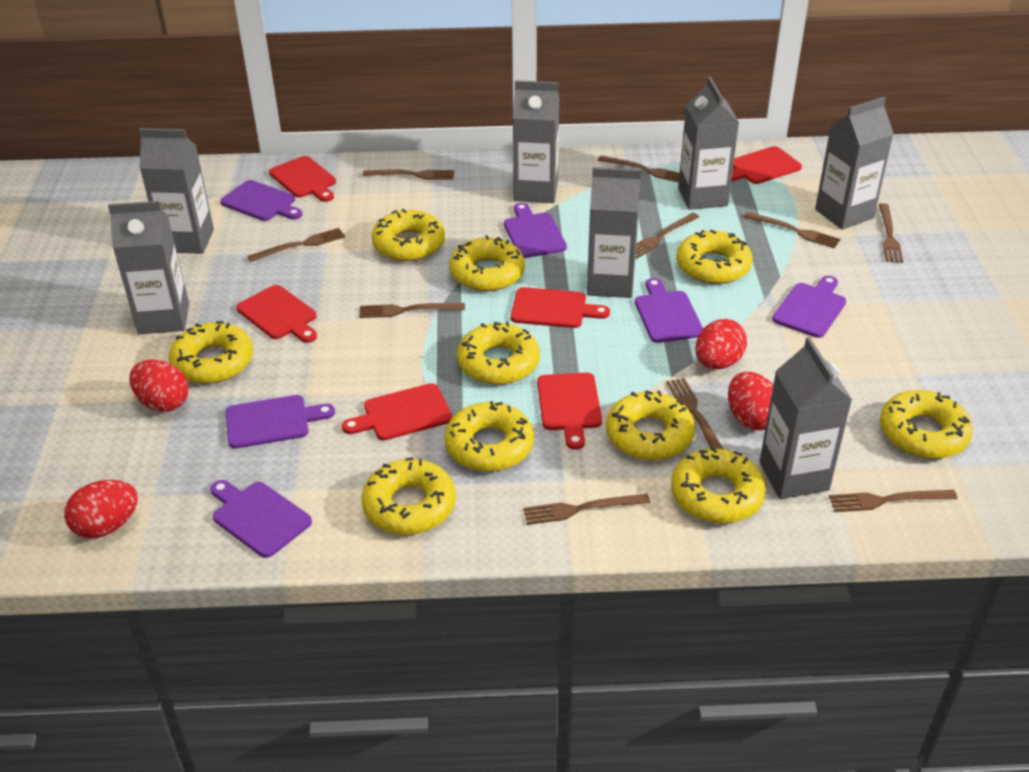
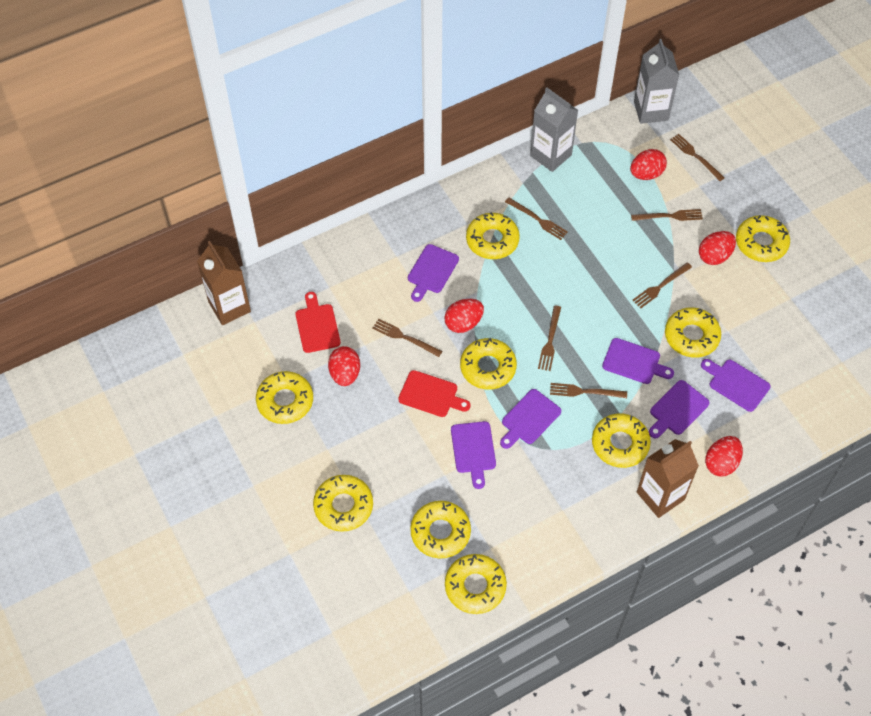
brown carton: none = 0 -> [197,241,251,325] [637,439,699,518] = 2
brown fork: [247,228,345,262] [359,303,465,318] [363,169,454,180] [523,494,650,525] [598,156,680,183] [635,213,699,259] [666,378,723,449] [744,212,841,249] [829,490,958,512] [879,203,903,263] = 10 -> [372,319,442,357] [505,198,568,240] [538,305,561,371] [550,383,627,398] [631,209,703,221] [632,262,692,308] [670,134,725,181] = 7
grey carton: [108,201,189,334] [139,128,214,254] [513,80,559,203] [587,167,641,298] [678,77,739,210] [760,337,852,499] [815,97,894,230] = 7 -> [530,87,578,172] [634,39,679,124] = 2
red cutting board: [236,285,317,343] [269,156,336,202] [342,383,452,440] [511,287,610,328] [537,373,602,450] [731,146,802,184] = 6 -> [295,292,341,353] [398,370,471,417] = 2
red egg: [64,480,138,538] [130,360,188,412] [695,319,747,369] [728,372,773,430] = 4 -> [328,346,360,386] [444,299,484,333] [630,149,667,180] [699,231,736,265] [705,436,743,477] = 5
yellow donut: [169,321,253,384] [362,457,456,535] [371,209,445,261] [444,401,534,472] [449,235,525,291] [457,321,540,385] [606,390,695,460] [671,446,766,523] [676,229,753,284] [880,390,973,459] = 10 -> [256,371,313,424] [313,475,373,532] [410,501,471,559] [445,554,507,614] [460,338,517,389] [466,212,520,259] [592,413,651,468] [665,307,721,358] [736,215,790,262] = 9

